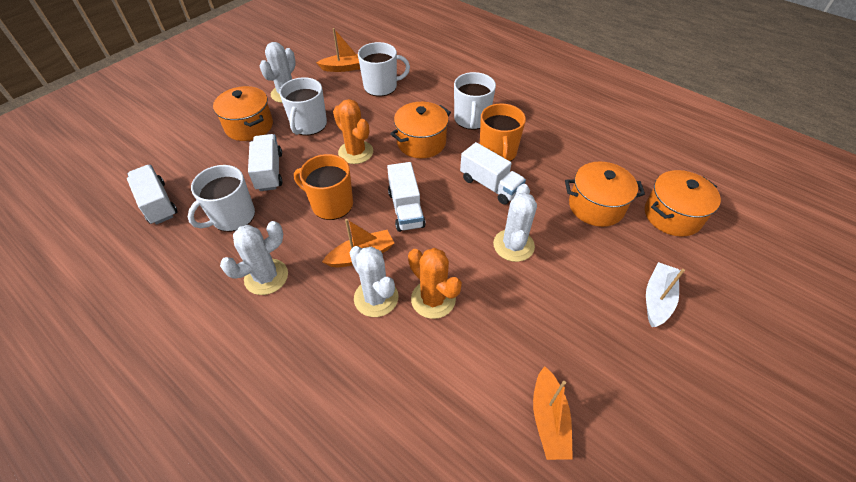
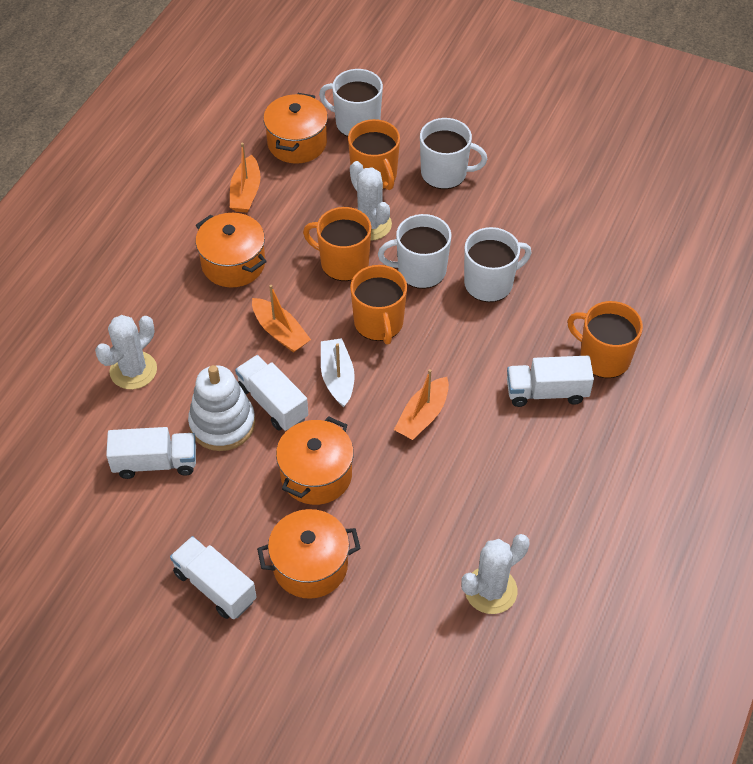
orange cactus: [333,99,373,164] [408,248,462,319] = 2 -> none = 0
orange mug: [294,154,353,220] [480,103,526,162] = 2 -> [303,207,371,281] [348,119,400,190] [350,265,407,344] [567,301,643,378] = 4
white cactus: [220,221,288,295] [260,42,295,103] [350,246,398,317] [493,184,537,262] = 4 -> [95,315,157,389] [350,161,392,241] [461,534,529,614] = 3
white stacking toy: none = 0 -> [188,365,255,451] = 1

